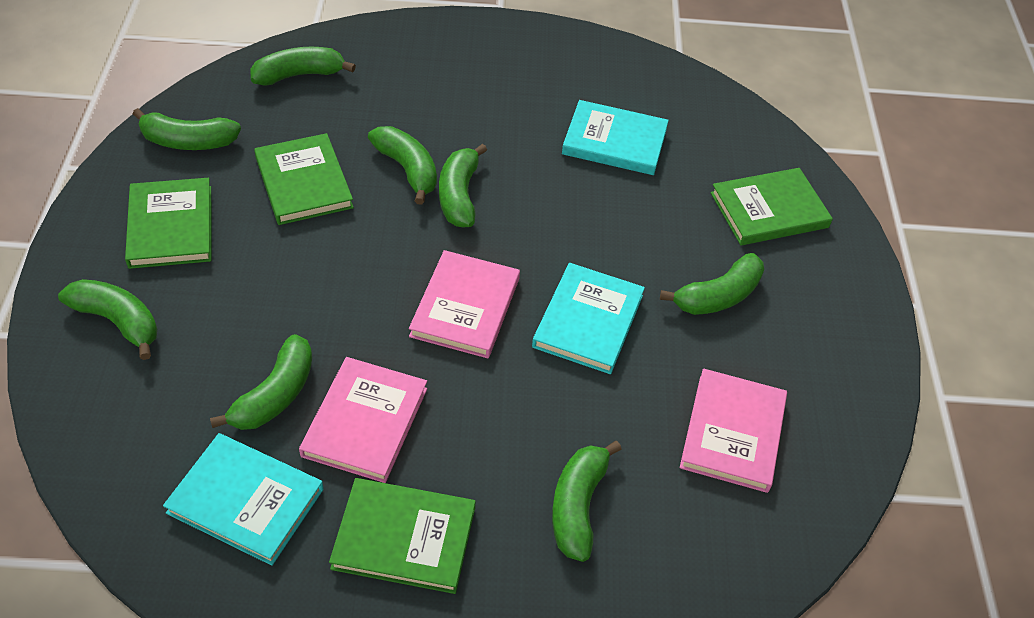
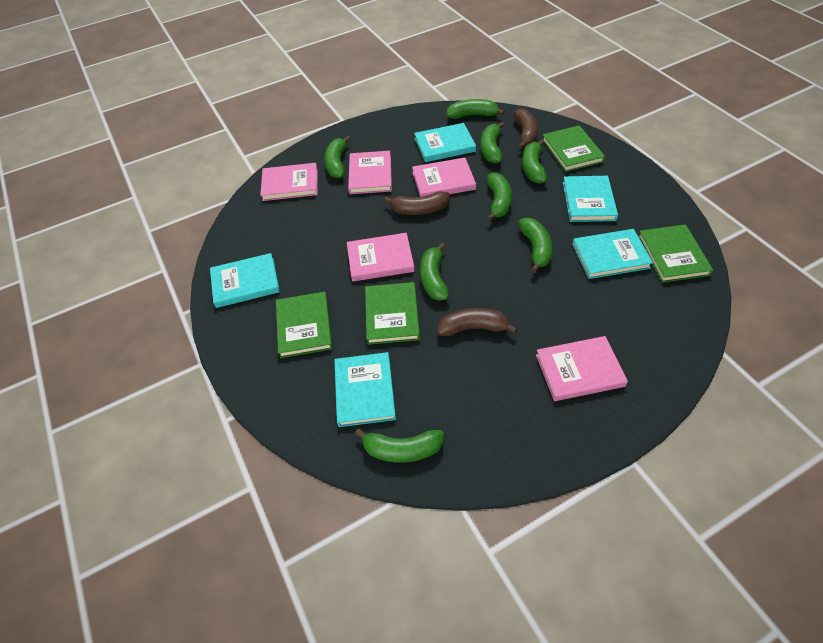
brown banana: none = 0 -> [384,191,450,215] [437,308,517,336] [513,109,538,150] = 3
pink book: [299,357,427,483] [409,250,520,358] [680,368,787,493] = 3 -> [260,163,318,201] [347,233,415,282] [348,151,392,194] [412,158,476,197] [536,336,628,401] = 5
turquoise book: [163,433,324,566] [532,263,645,374] [562,100,669,175] = 3 -> [210,253,280,308] [334,352,396,427] [414,123,476,162] [563,176,618,222] [572,229,653,279] = 5

